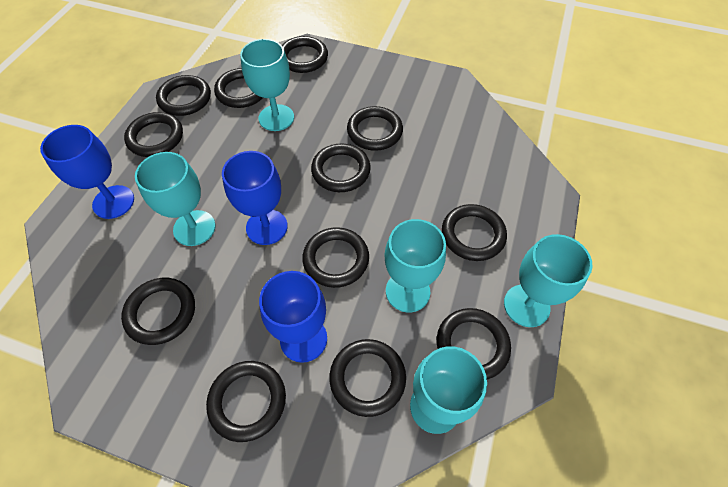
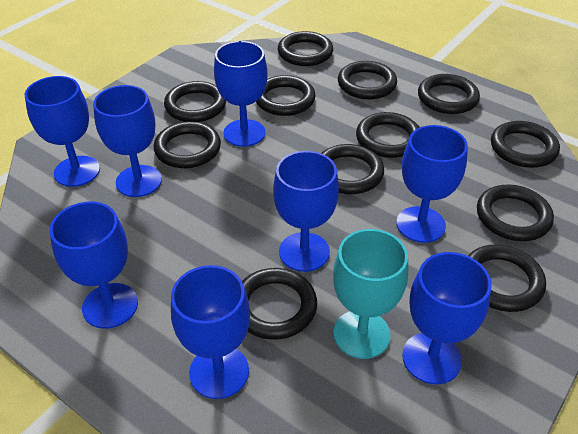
blue goblet: [40,125,134,219] [222,151,288,245] [259,271,327,363] = 3 -> [25,76,100,187] [50,202,138,329] [93,85,162,197] [171,265,250,399] [214,41,268,147] [273,151,339,272] [397,125,468,243] [402,252,492,384] = 8
turquoise goblet: [135,152,215,246] [240,39,294,131] [385,219,446,313] [410,346,487,434] [504,234,593,327] = 5 -> [333,229,408,359] = 1

